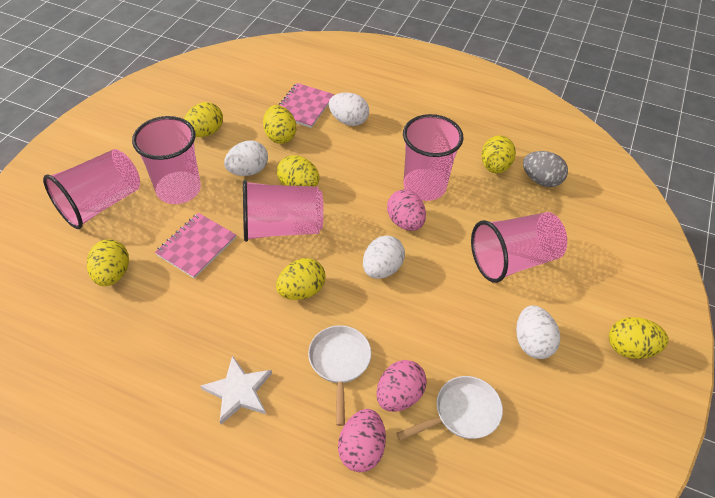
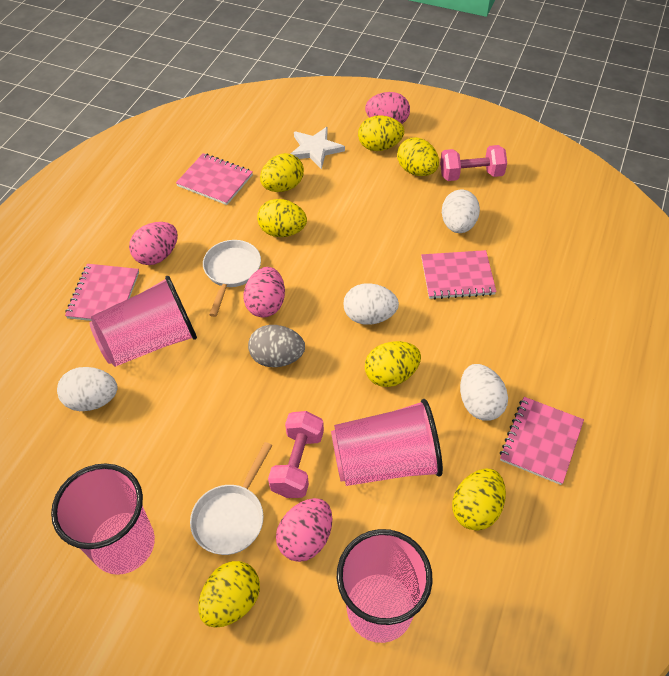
pink cup: [43,149,140,229] [132,116,201,204] [243,180,324,242] [403,114,463,201] [471,212,567,283] = 5 -> [51,463,155,575] [89,276,197,367] [331,399,443,486] [337,529,433,643] = 4
pink dumbbell: none = 0 -> [268,411,324,498] [440,145,507,181] = 2
pink egg: [338,409,386,472] [376,360,427,412] [387,189,426,231] = 3 -> [129,222,178,265] [243,267,285,317] [276,498,332,562] [365,92,410,124] = 4
pink notebook: [155,213,236,279] [279,83,334,128] = 2 -> [65,264,139,321] [176,153,253,205] [421,250,497,299] [500,397,584,485] = 4

